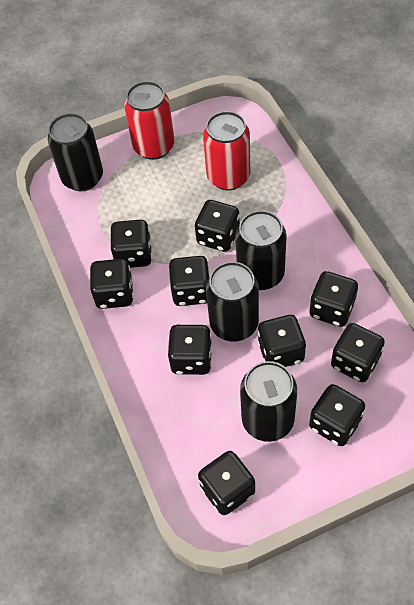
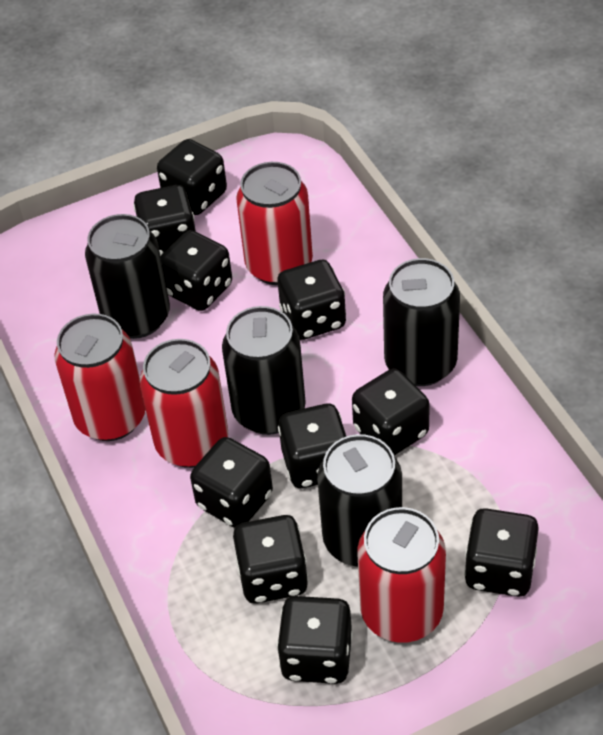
red can: [124,81,174,160] [203,111,250,190] = 2 -> [55,314,146,441] [140,339,229,468] [236,162,313,285] [357,507,446,643] = 4

